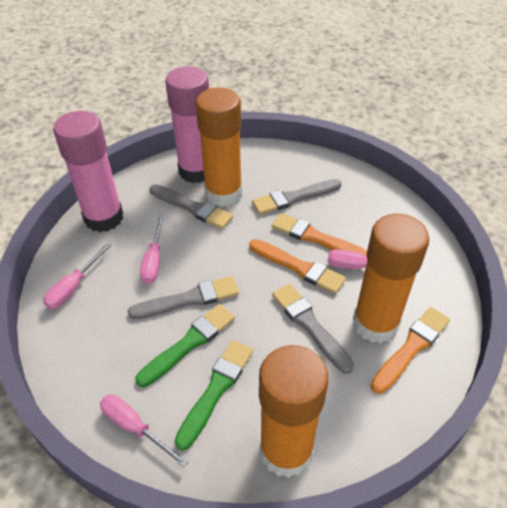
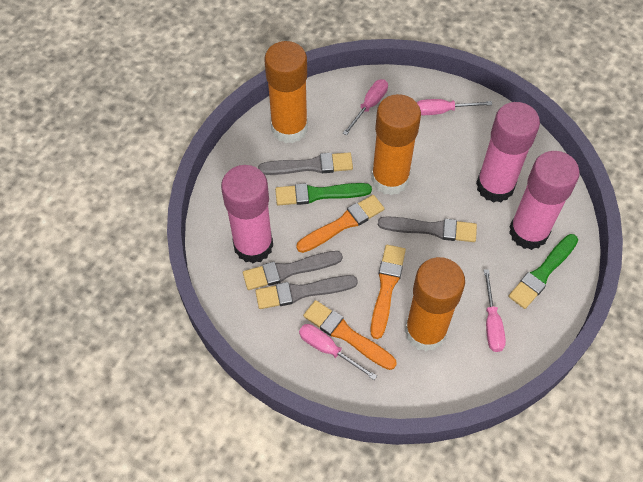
pink glue stick: [53,111,123,232] [165,66,209,183] = 2 -> [221,165,273,263] [476,102,540,203] [509,151,580,250] = 3

